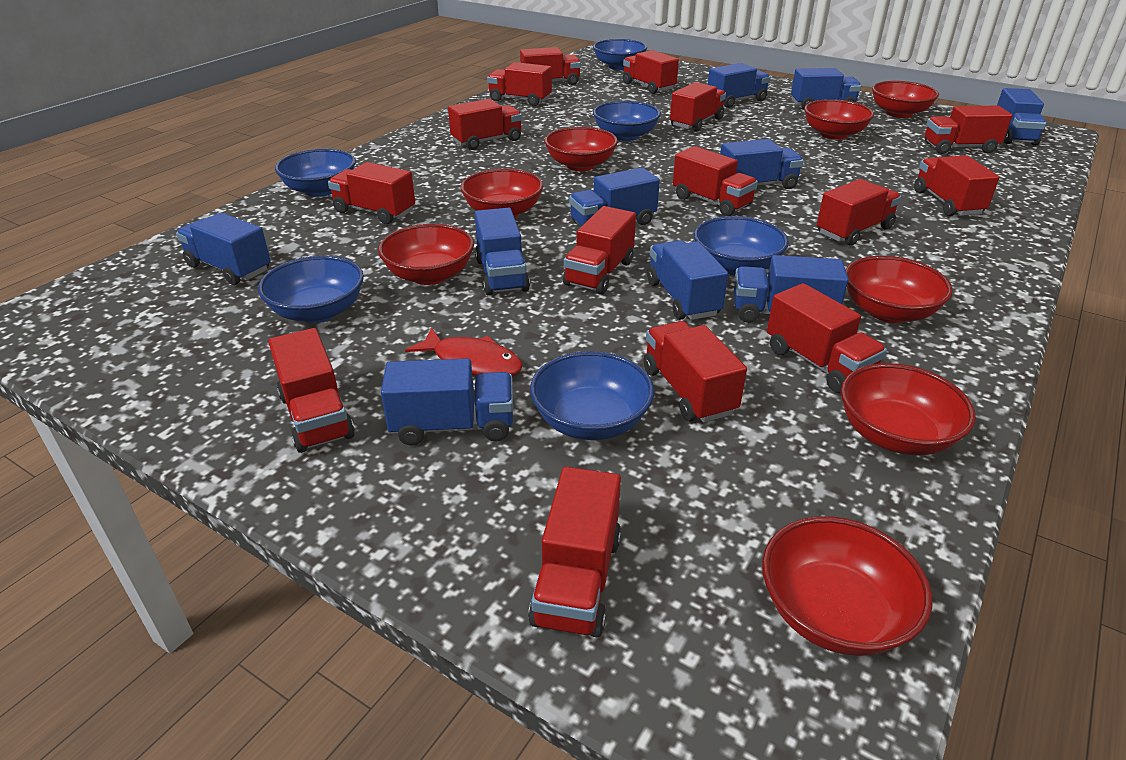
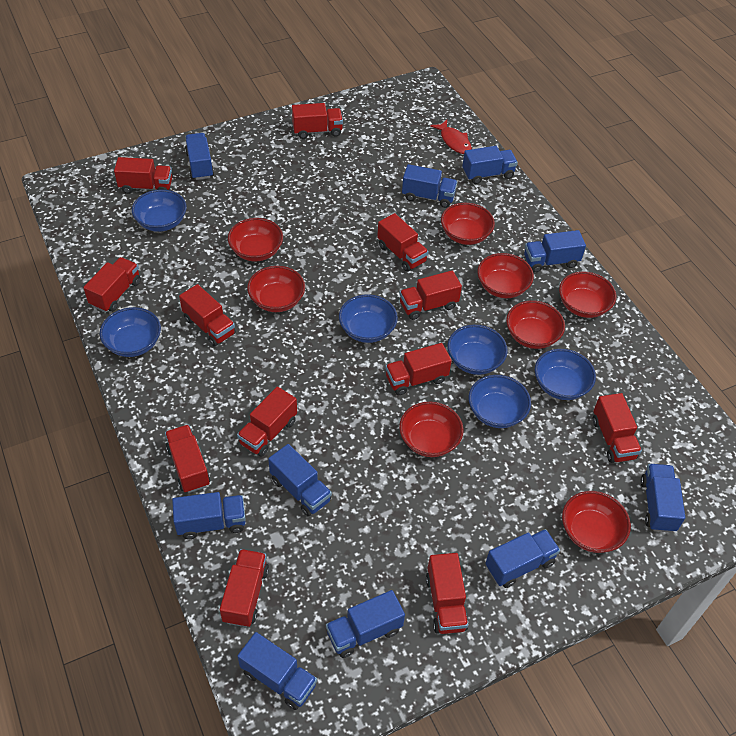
red truck: [268,328,355,453] [328,162,415,224] [448,99,522,150] [487,62,552,106] [520,47,581,85] [528,467,621,637] [563,206,636,294] [623,50,679,94] [644,321,747,423] [670,82,726,132] [673,146,758,216] [767,283,887,393] [817,179,901,246] [914,155,999,216] [925,106,1012,154] = 15 -> [83,257,141,312] [114,157,172,194] [165,425,210,493] [179,284,236,347] [220,549,269,627] [237,387,297,457] [292,103,343,139] [377,213,429,272] [385,343,452,395] [399,271,462,320] [426,553,468,634] [593,393,642,463] = 12

